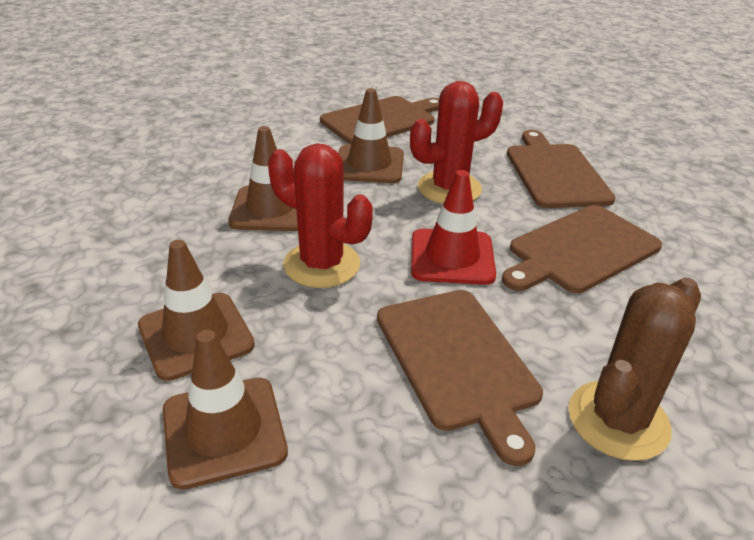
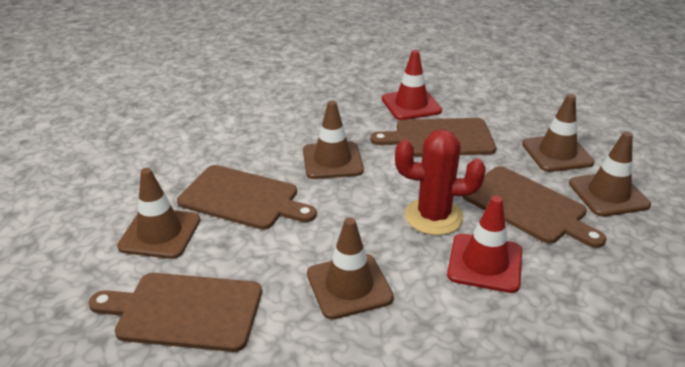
brown cactus: [568,277,701,461] = 1 -> none = 0
brown traffic cone: [138,240,255,381] [163,330,288,490] [228,126,298,231] [338,88,404,183] = 4 -> [117,168,200,259] [303,100,364,179] [307,217,394,319] [522,94,594,172] [569,131,651,217] = 5
red cactus: [268,143,373,288] [410,81,503,204] = 2 -> [395,129,486,235] = 1
red traffic cone: [411,170,496,285] = 1 -> [382,50,442,120] [447,196,522,293] = 2

